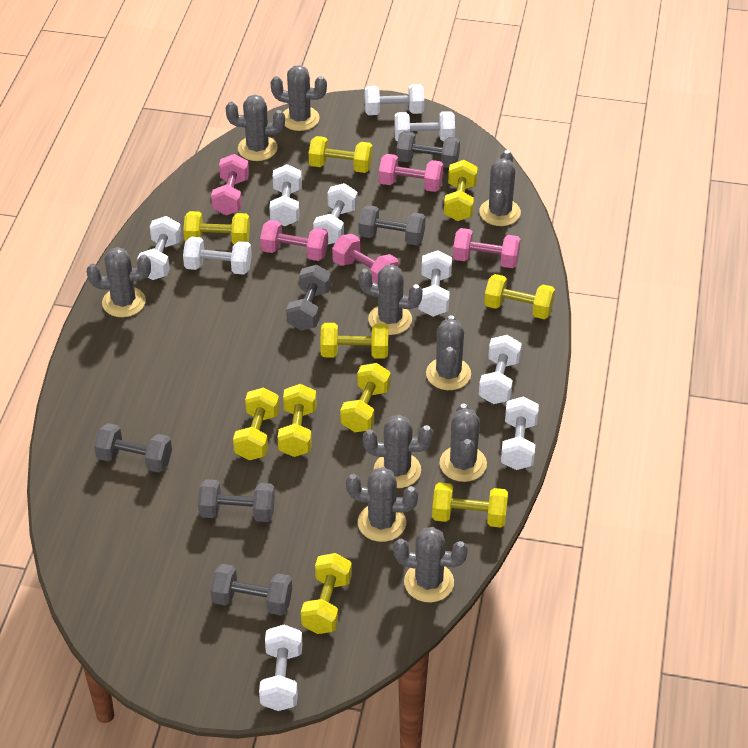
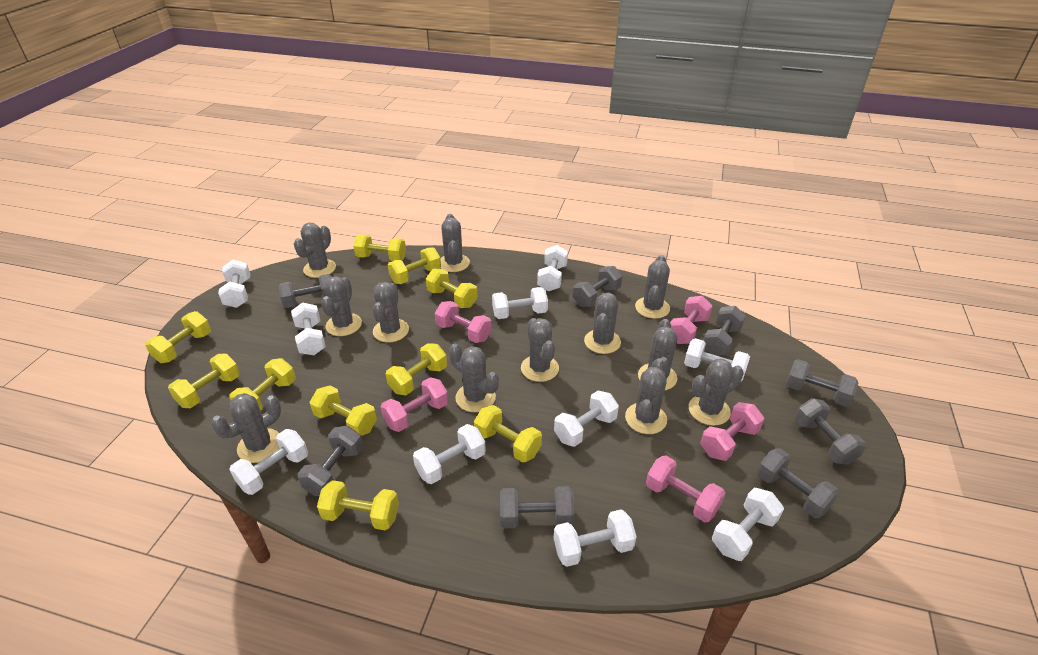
grey cactus: [87,247,151,317] [226,95,285,161] [271,65,327,131] [346,467,418,542] [358,265,423,335] [363,415,434,488] [393,527,468,602] [426,315,471,390] [440,403,487,482] [479,150,521,226] = 10 -> [211,393,281,463] [294,223,336,278] [321,276,362,336] [373,282,409,342] [440,214,470,272] [449,344,499,412] [521,318,559,382] [584,292,621,354] [625,358,667,434] [635,255,670,319] [638,319,678,390] [689,359,744,426] = 12
grey dumbbell: [94,423,172,472] [198,479,275,522] [210,564,292,615] [286,265,331,331] [359,205,425,245] [396,131,460,168] = 6 -> [278,274,332,308] [298,426,363,496] [500,486,575,529] [573,266,622,307] [704,306,746,356] [757,448,839,518] [786,359,858,407] [795,398,866,465] = 8

